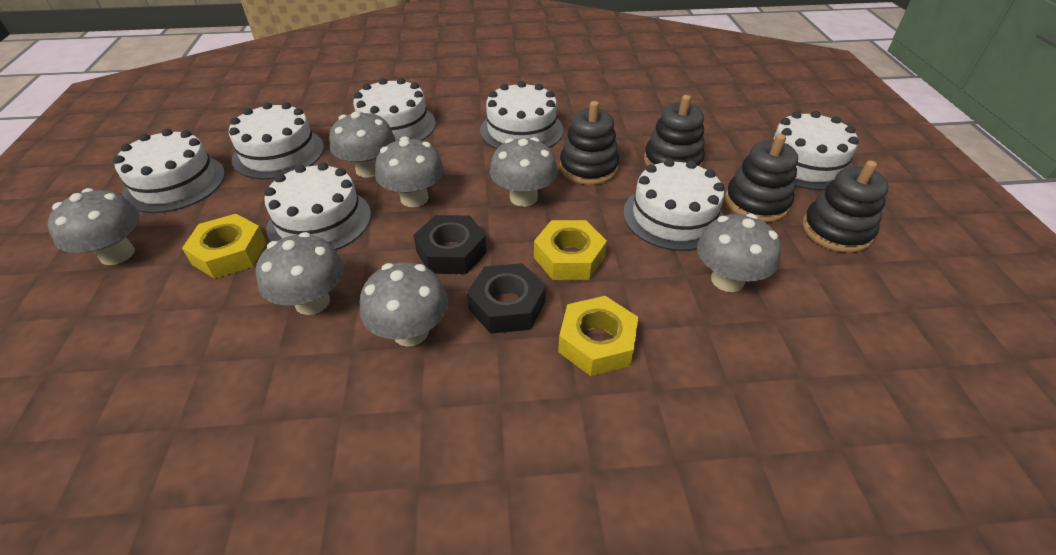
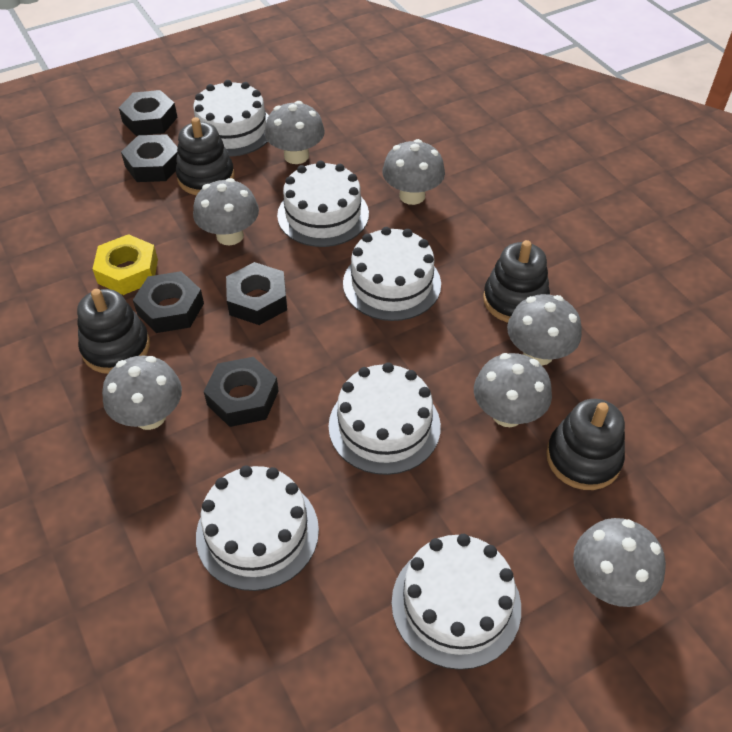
black nut: [413,215,487,274] [467,263,546,334] = 2 -> [119,90,178,136] [121,134,178,182] [133,271,204,333] [204,357,279,427] [226,262,287,325] = 5
white cake: [113,129,225,213] [229,102,324,179] [264,162,371,250] [353,78,436,141] [480,81,563,149] [623,159,724,251] [772,111,859,190] = 7 -> [193,80,269,156] [196,465,319,591] [277,160,369,247] [329,362,441,475] [343,227,441,321] [392,534,521,670] = 6
yellow nut: [182,214,267,279] [534,220,607,280] [558,296,638,376] = 3 -> [93,234,158,295] = 1

